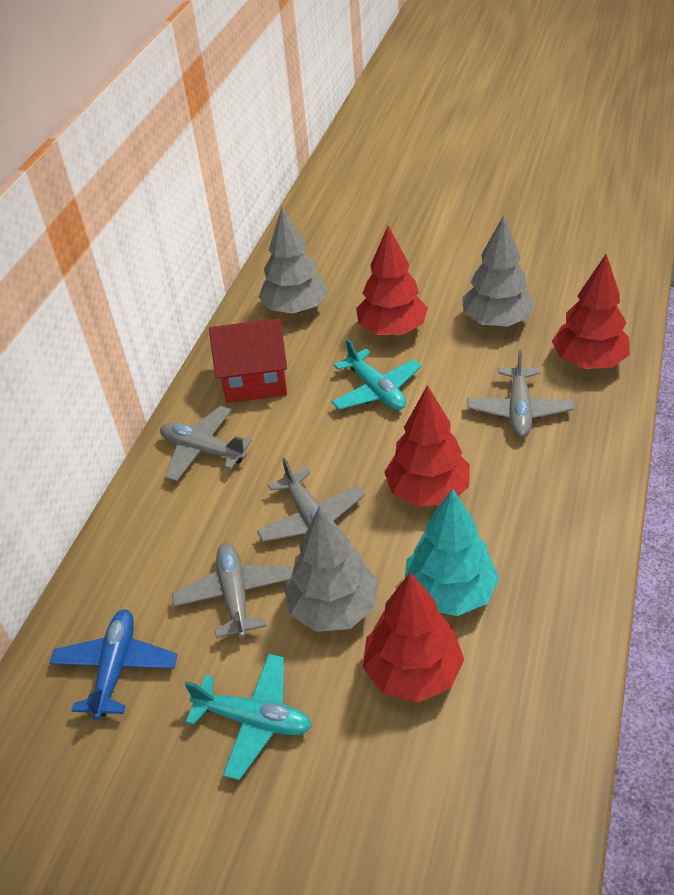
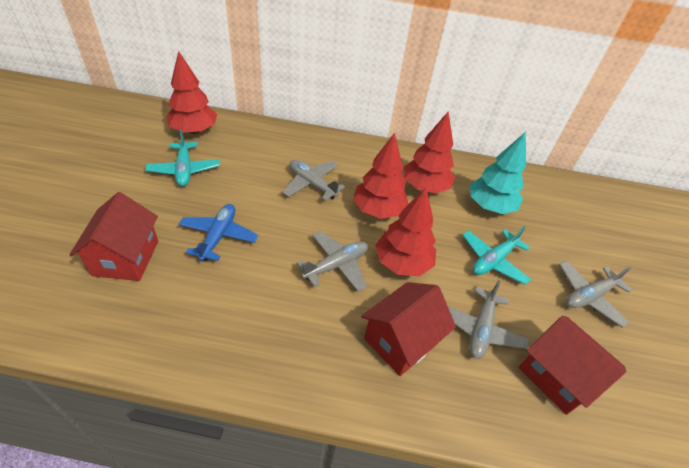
grey tree: [258,207,328,314] [284,506,378,632] [462,215,535,327] = 3 -> none = 0
red house: [209,318,287,403] = 1 -> [69,192,158,281] [361,282,456,376] [519,316,626,415] = 3

